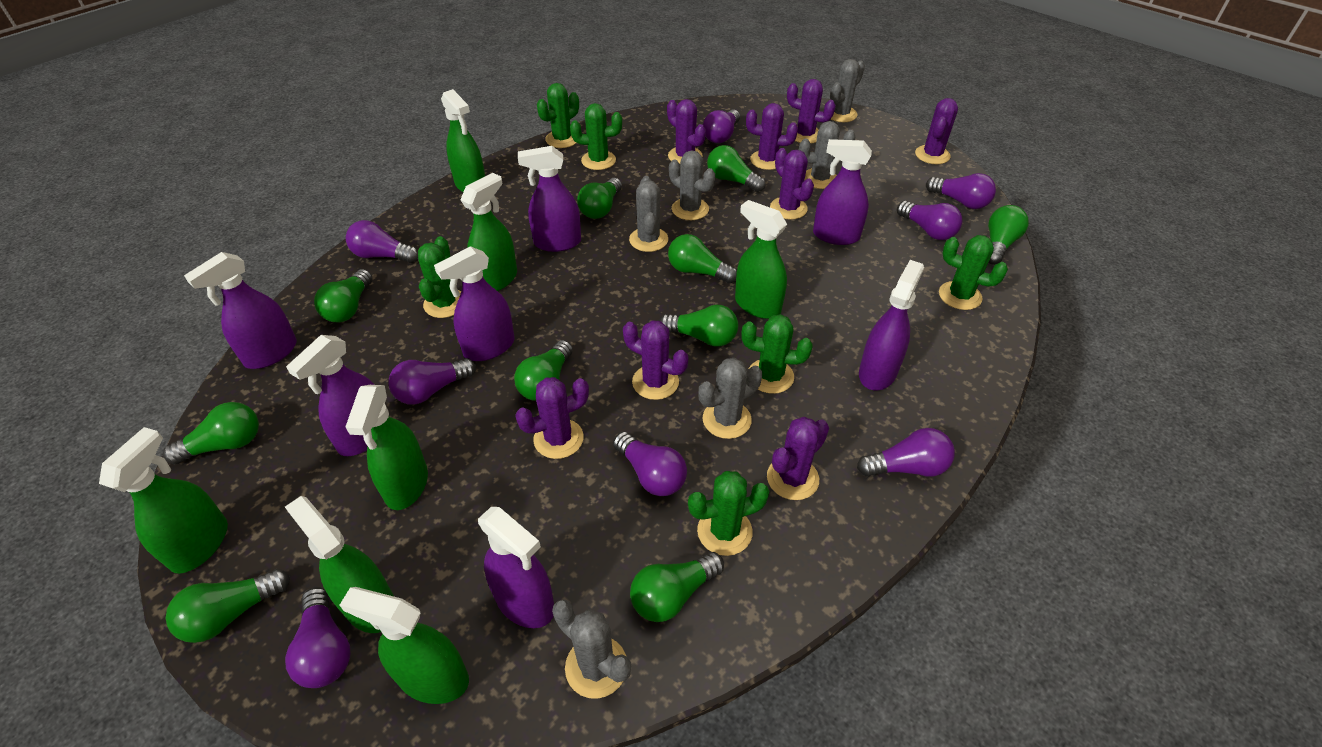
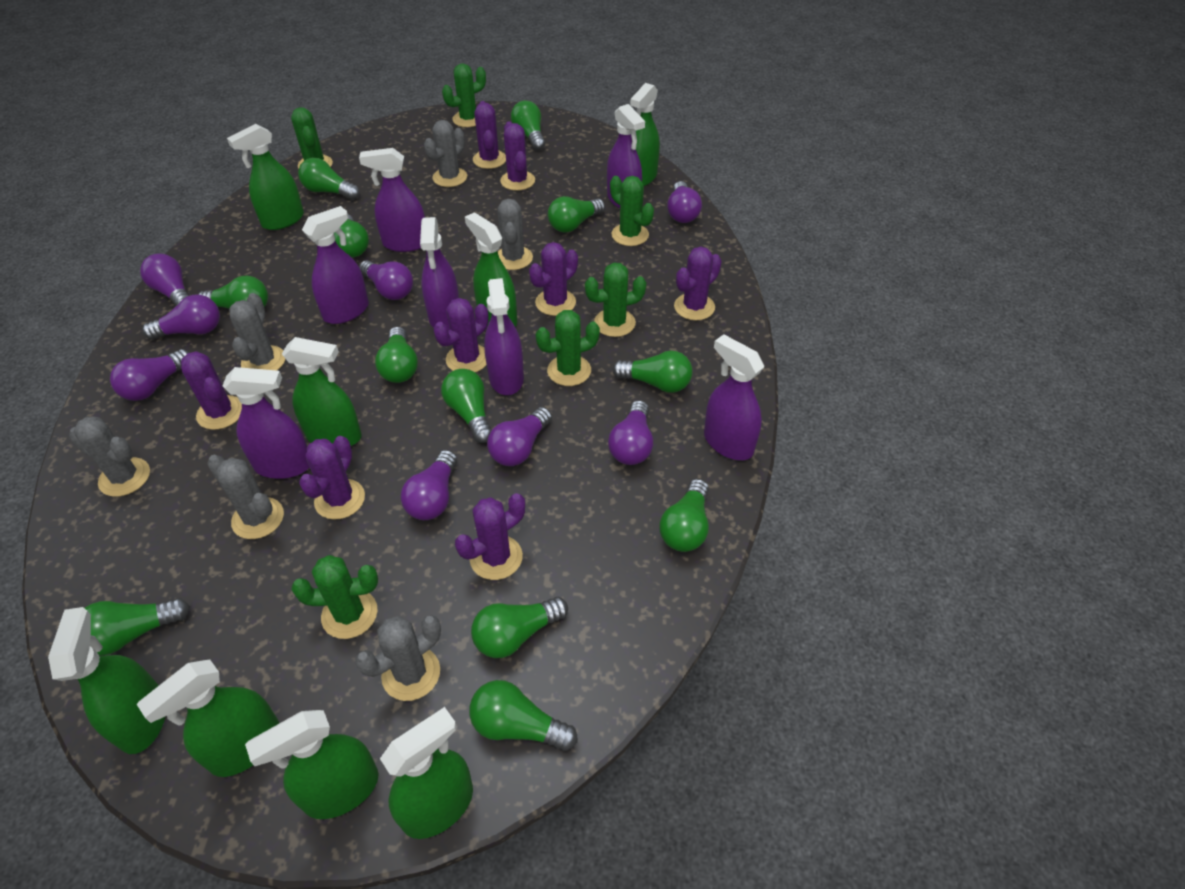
green light bulb: [163,402,259,464] [166,569,290,643] [314,269,373,323] [514,340,573,401] [577,178,622,219] [630,552,724,622] [659,305,738,346] [668,234,737,284] [707,145,765,192] [988,205,1029,265] = 10 -> [85,598,190,656] [198,276,268,309] [298,158,360,199] [334,215,369,257] [375,327,418,383] [441,369,491,443] [469,680,577,751] [471,597,568,658] [511,100,545,150] [548,196,605,233] [612,351,693,393] [659,479,709,552] = 12
green spray bottle: [99,427,228,574] [285,496,394,633] [340,587,469,704] [345,385,428,510] [441,89,485,192] [461,173,517,291] [735,200,787,319] = 7 -> [48,607,165,754] [137,660,279,777] [227,124,304,230] [245,710,379,819] [282,337,362,446] [380,707,473,839] [465,212,517,327] [630,83,660,186] = 8

